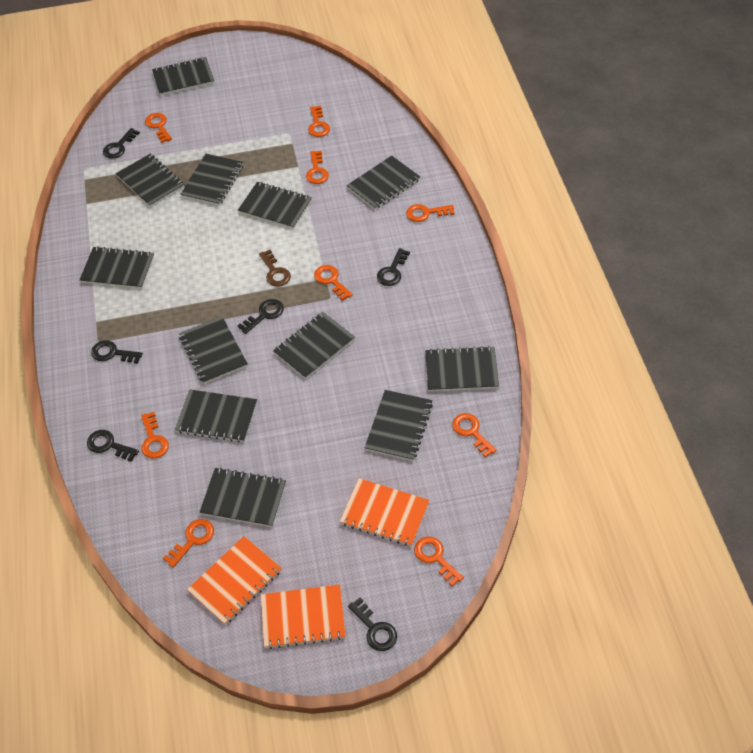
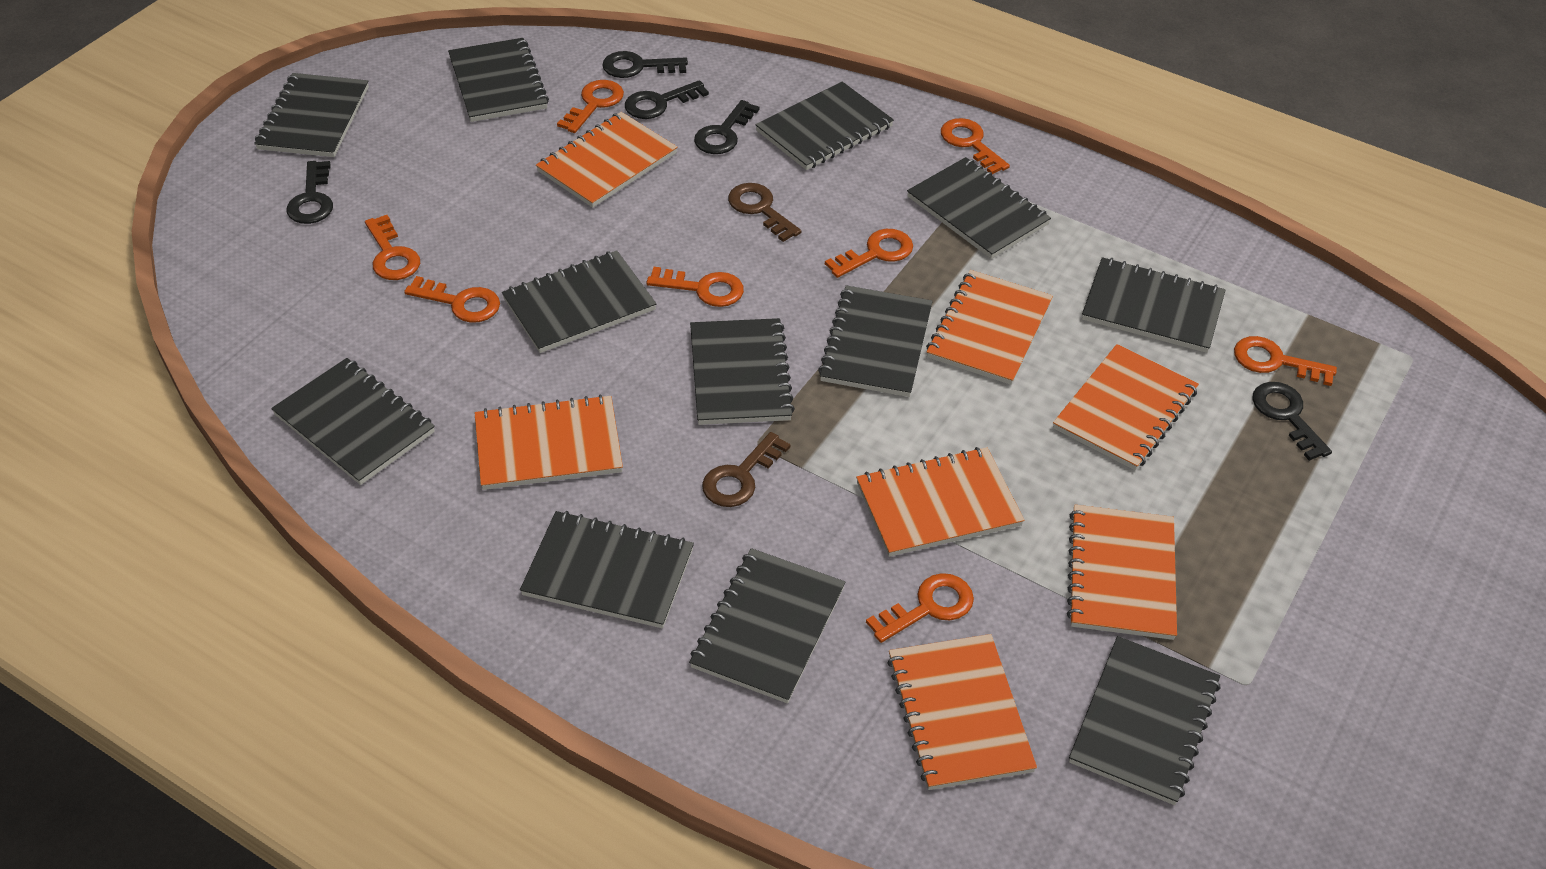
black key: [87,430,139,462] [91,340,143,364] [103,128,140,159] [238,299,284,334] [348,598,397,651] [377,248,410,286] = 6 -> [286,161,333,224] [602,51,688,78] [625,80,709,119] [694,100,759,154] [1252,382,1332,461] = 5
brown key: [259,250,291,287] = 1 -> [702,432,791,507] [728,183,802,242] = 2
orange key: [141,412,169,459] [145,113,172,143] [163,519,214,567] [306,150,329,184] [308,106,330,137] [314,265,353,301] [406,204,454,222] [414,537,464,586] [452,413,497,458] = 9 -> [365,215,420,280] [404,276,500,323] [557,80,624,133] [646,267,744,307] [825,229,913,278] [866,573,974,643] [941,118,1010,174] [1234,336,1337,386] = 8
orange notebook: [187,536,281,625] [261,584,346,649] [340,478,429,546] = 3 -> [475,394,623,490] [536,112,678,208] [856,447,1024,557] [887,634,1037,790] [926,270,1053,385] [1053,344,1199,470] [1067,505,1177,640] = 7

